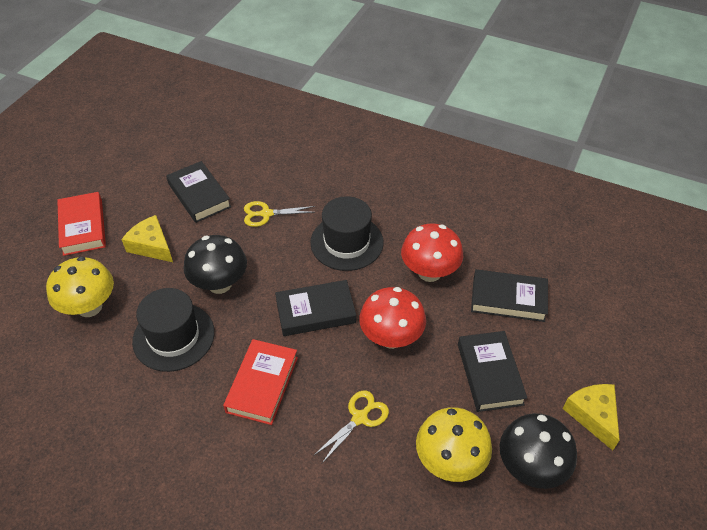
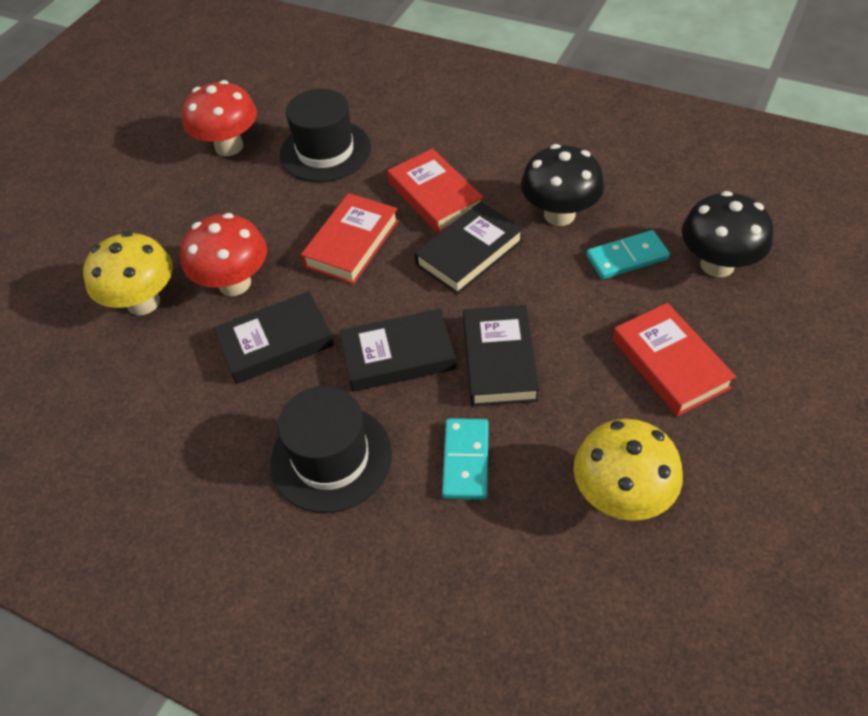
red book: [57,192,106,256] [223,339,298,425] = 2 -> [301,193,399,284] [387,148,484,233] [612,303,736,416] = 3
turquoise domino: none = 0 -> [442,418,489,500] [586,230,670,279] = 2
yellow cheese: [121,215,173,262] [563,384,620,450] = 2 -> none = 0
yellow scissors: [244,201,316,227] [313,390,389,463] = 2 -> none = 0

